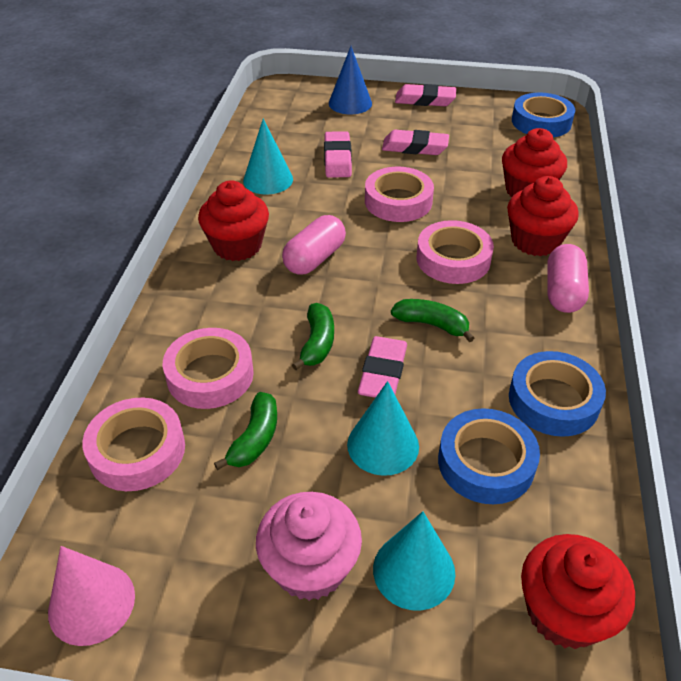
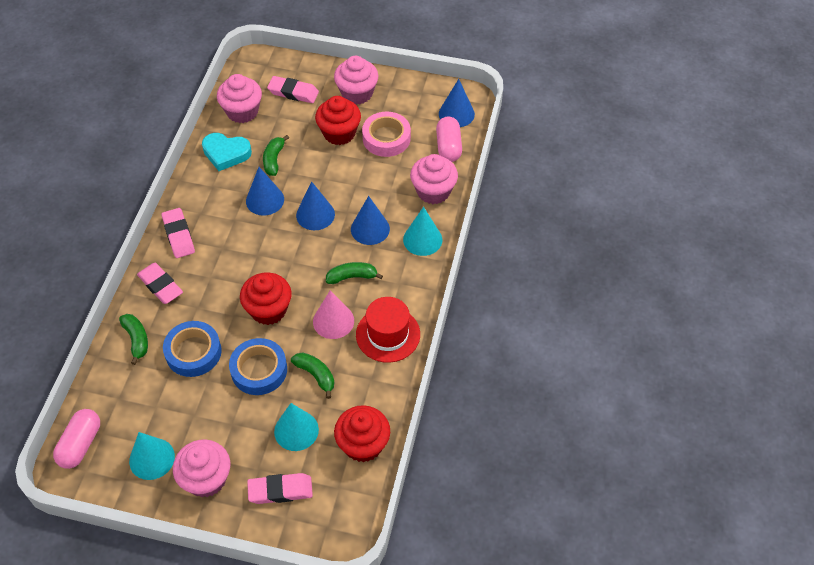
blue cone: [329,46,372,114] = 1 -> [246,167,284,216] [296,181,335,230] [351,196,390,245] [439,79,475,127] = 4
blue tape: [438,408,540,504] [509,351,606,437] [512,93,575,137] = 3 -> [163,321,222,377] [229,338,287,395] = 2
green banana: [214,392,277,470] [292,303,334,370] [391,299,474,342] = 3 -> [119,314,148,365] [263,135,289,176] [291,352,334,399] [326,262,383,284] = 4
pink cupcake: [256,492,362,601] = 1 -> [173,439,230,497] [217,74,262,123] [334,56,378,105] [410,154,458,204] = 4
pink tape: [82,398,185,491] [163,328,254,409] [365,167,434,222] [417,220,494,284] = 4 -> [362,112,411,157] = 1
red cupcake: [198,180,269,261] [502,128,567,197] [507,176,579,256] [521,534,635,649] = 4 -> [240,272,292,325] [315,96,361,145] [334,405,390,462] = 3
red hat: none = 0 -> [356,297,420,363] = 1
turquoise heart: none = 0 -> [202,133,252,171] = 1

